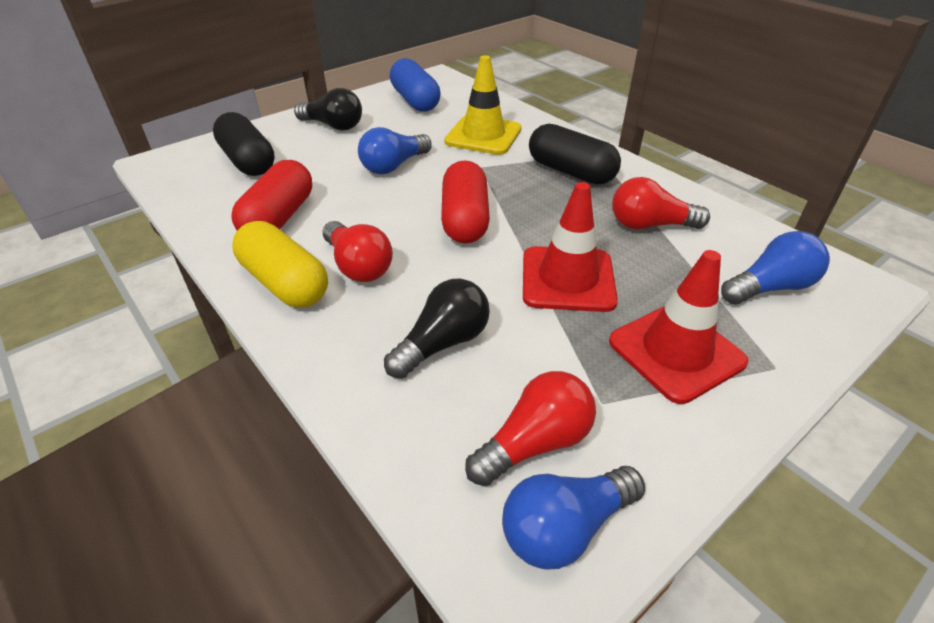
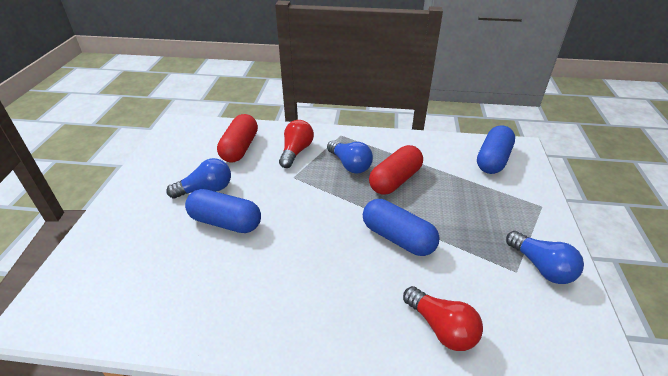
black capsule: [213,112,275,176] [529,124,621,185] = 2 -> none = 0
black light bulb: [294,88,362,131] [384,279,490,379] = 2 -> none = 0
blue capsule: [390,58,441,112] = 1 -> [185,189,261,233] [363,199,439,256] [477,125,515,174] = 3
red light bulb: [323,221,393,282] [465,371,596,486] [612,177,710,229] = 3 -> [279,120,314,168] [403,286,483,351] = 2
red traffic cone: [523,182,618,312] [609,250,749,404] = 2 -> none = 0
yellow capsule: [232,221,328,308] = 1 -> none = 0
yellow traffic cone: [444,55,522,155] = 1 -> none = 0

